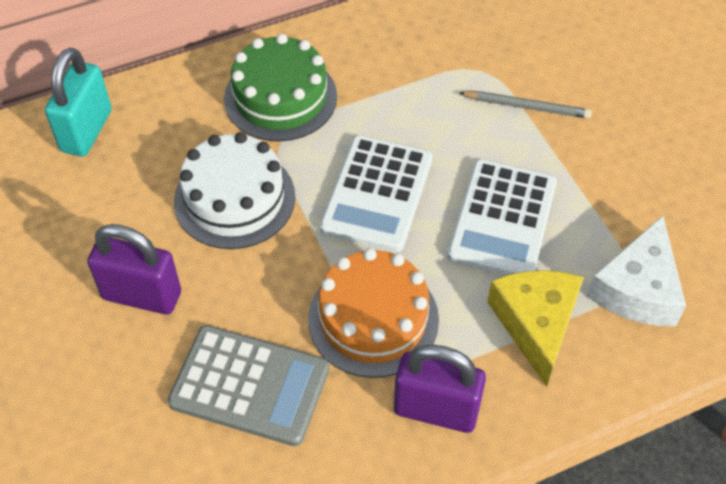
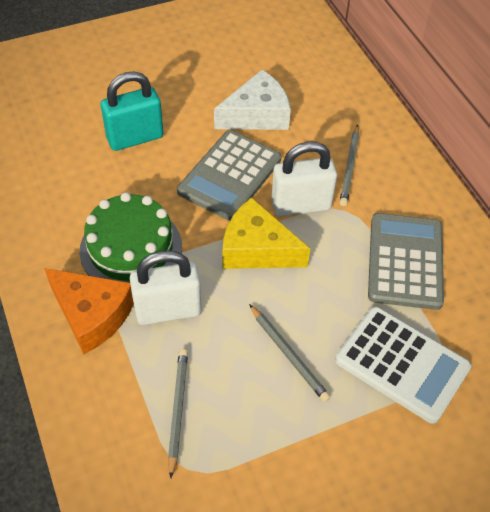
grey calculator: [168,325,329,446] = 1 -> [177,130,281,221] [368,213,444,310] = 2
grey pencil: [459,91,592,119] = 1 -> [168,349,188,478] [249,304,330,402] [339,124,359,206] = 3
orange cake: [308,248,439,378] = 1 -> none = 0
orange cheese: none = 0 -> [44,268,134,354] = 1
purple padlock: [87,224,181,315] [394,344,486,433] = 2 -> none = 0
white cake: [174,132,295,249] = 1 -> none = 0
white calculator: [320,135,432,252] [447,159,557,275] = 2 -> [335,307,471,424] = 1
white padlock: none = 0 -> [130,250,201,325] [271,142,337,216] = 2

